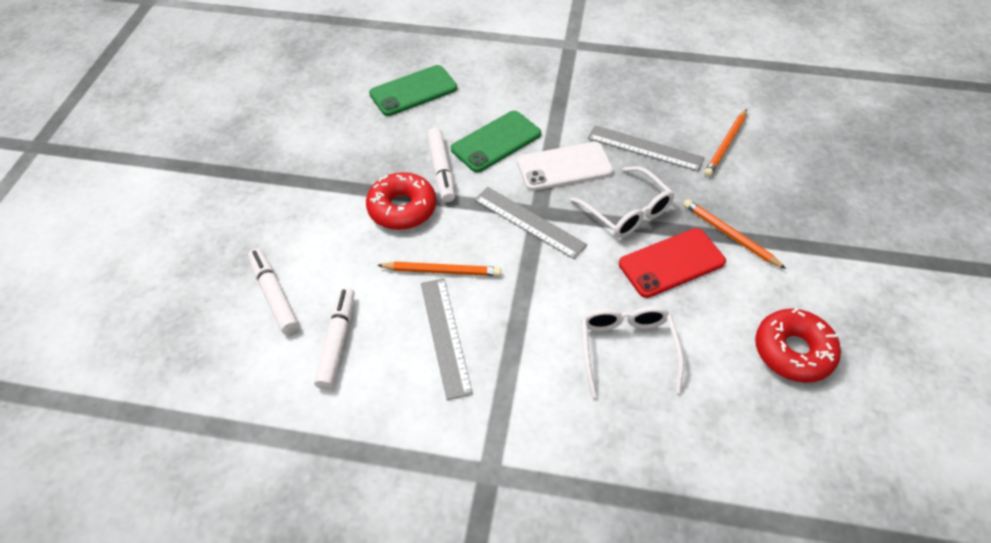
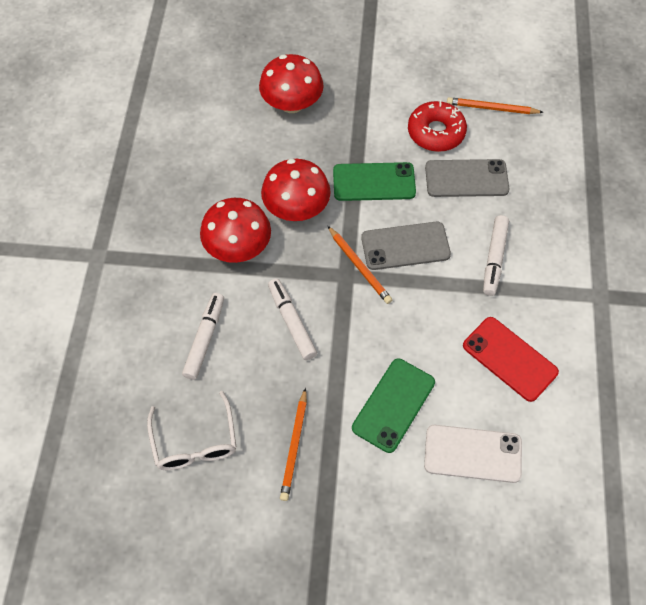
grey phone: none = 0 -> [361,222,451,270] [425,159,509,197] = 2
grey ruler: [421,278,473,400] [474,187,587,259] [588,125,705,172] = 3 -> none = 0
red donut: [366,172,436,230] [755,308,841,383] = 2 -> [408,100,467,152] = 1
red mushroom: none = 0 -> [200,198,271,263] [259,54,324,113] [261,159,331,221] = 3
white glasses: [570,166,674,238] [581,306,684,397] = 2 -> [147,391,236,470] = 1

